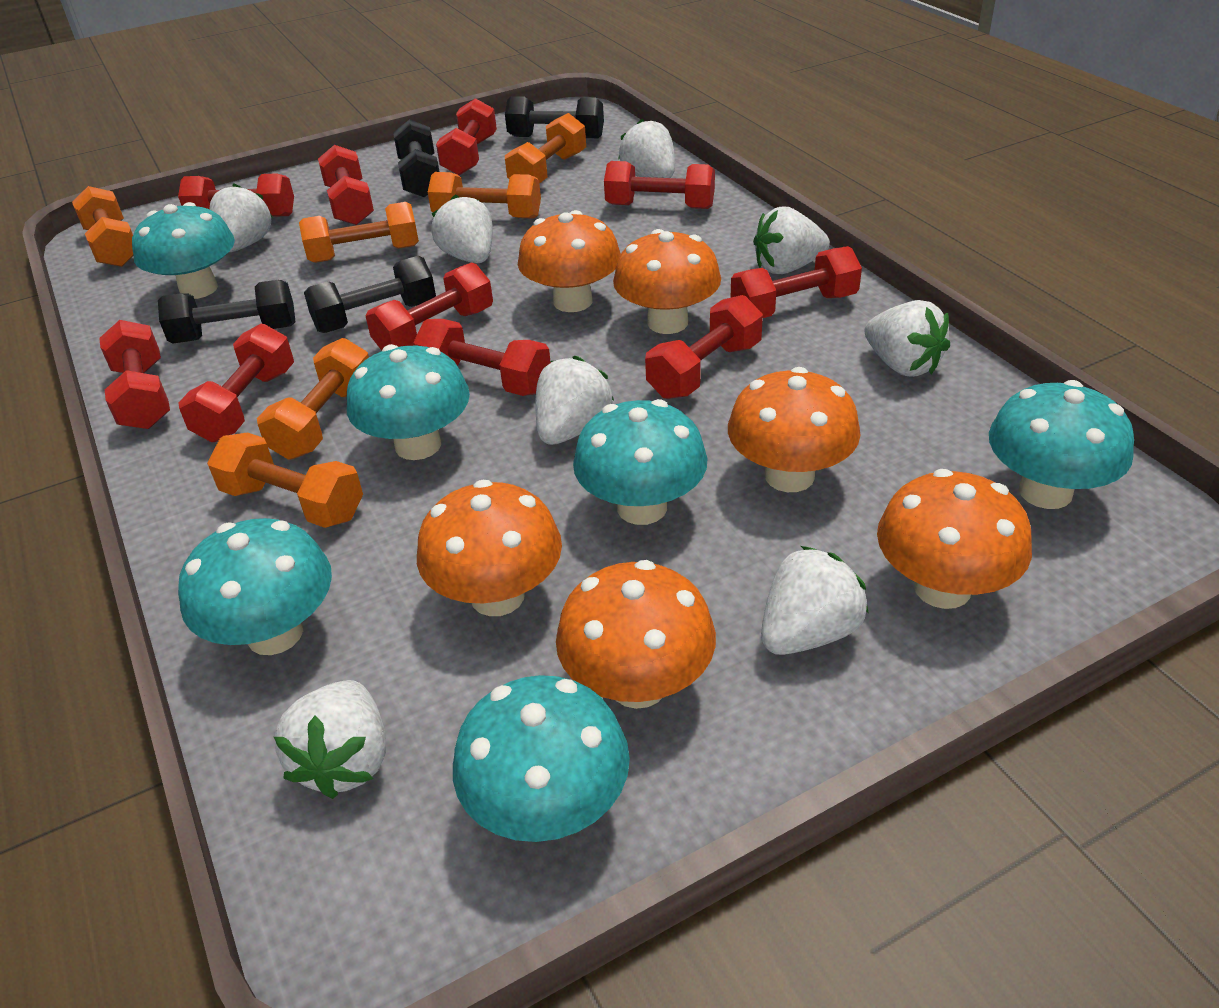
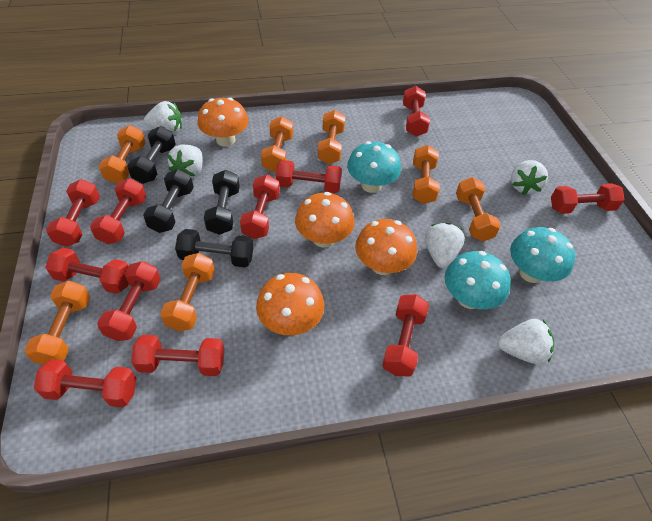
orange dumbbell: [72,186,133,267] [207,433,363,528] [257,338,369,460] [299,202,419,263] [428,172,541,219] [505,113,586,184] = 6 -> [25,281,90,365] [99,125,146,183] [160,253,215,331] [261,116,293,172] [318,110,345,164] [412,145,440,204] [456,177,501,242] = 7
orange mushroom: [417,480,562,616] [518,210,621,312] [556,560,716,709] [613,229,721,334] [728,367,861,492] [877,469,1032,609] = 6 -> [198,98,249,146] [256,273,324,335] [295,192,355,248] [355,219,417,275] = 4
red dumbbell: [99,320,170,429] [178,173,294,217] [178,324,294,442] [318,145,374,225] [366,262,493,350] [413,319,551,396] [436,98,497,175] [604,161,715,209] [645,295,763,399] [731,246,862,318] = 10 -> [34,359,137,408] [45,248,129,294] [46,179,100,247] [90,178,146,244] [97,261,161,341] [131,335,224,376] [240,174,280,239] [276,160,342,193] [382,294,429,377] [403,86,430,137] [551,183,625,214] = 11
turquoise mushroom: [132,202,235,299] [178,518,332,655] [347,344,470,460] [453,675,630,842] [573,399,707,525] [989,380,1134,509] = 6 -> [347,141,401,193] [445,251,511,309] [510,227,575,283] = 3
white strawberry: [210,183,273,252] [274,680,386,799] [431,195,493,263] [535,356,614,445] [618,119,675,178] [753,206,830,274] [761,546,869,655] [865,300,950,377] = 8 -> [144,101,182,134] [167,145,203,178] [425,222,465,268] [498,319,554,364] [511,160,548,195] = 5

